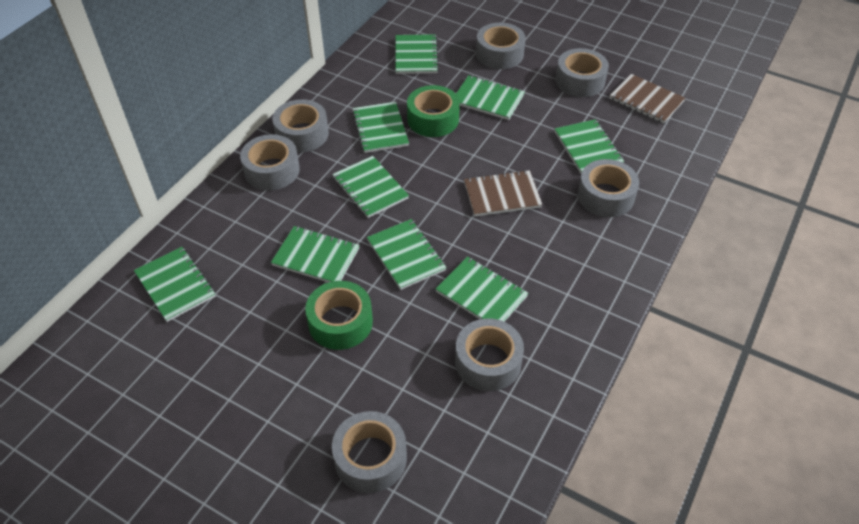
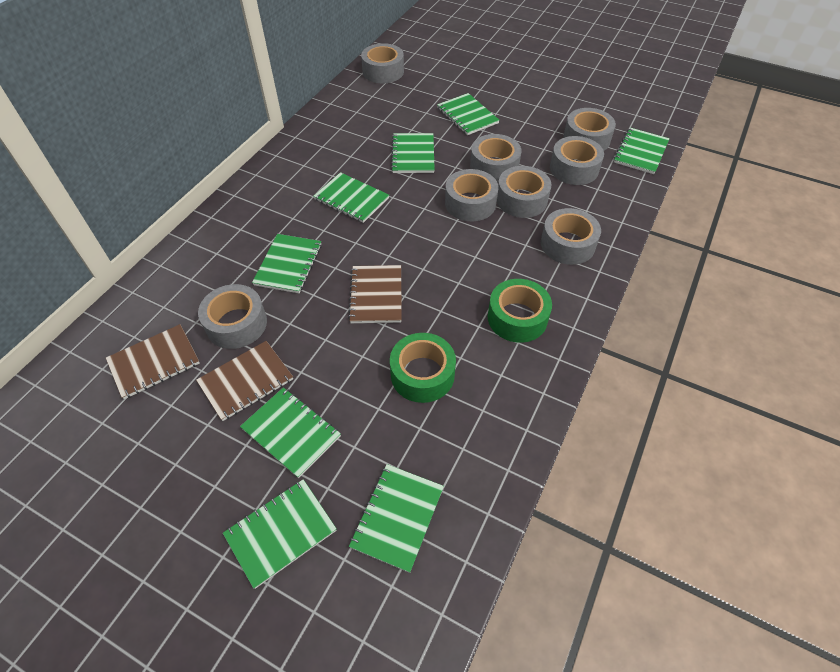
brown notebook: [464,170,542,217] [610,74,685,123] = 2 -> [106,324,200,399] [196,341,293,421] [348,265,402,323] = 3
green notebook: [134,247,216,322] [271,226,360,282] [332,156,409,218] [352,102,409,153] [367,219,447,290] [395,34,439,74] [436,256,528,322] [456,75,525,120] [555,119,624,174] = 9 -> [223,479,337,589] [240,387,341,478] [252,234,322,293] [313,172,389,223] [349,464,444,573] [391,133,435,173] [437,93,499,135] [614,128,670,174] = 8
grey tape: [240,134,300,190] [273,99,329,152] [332,411,407,493] [455,318,524,391] [476,23,526,69] [555,48,609,97] [578,159,639,217] = 7 -> [198,284,267,349] [361,43,404,83] [445,169,499,221] [470,134,521,183] [497,166,551,218] [541,208,601,265] [550,136,604,185] [563,108,616,151] = 8

